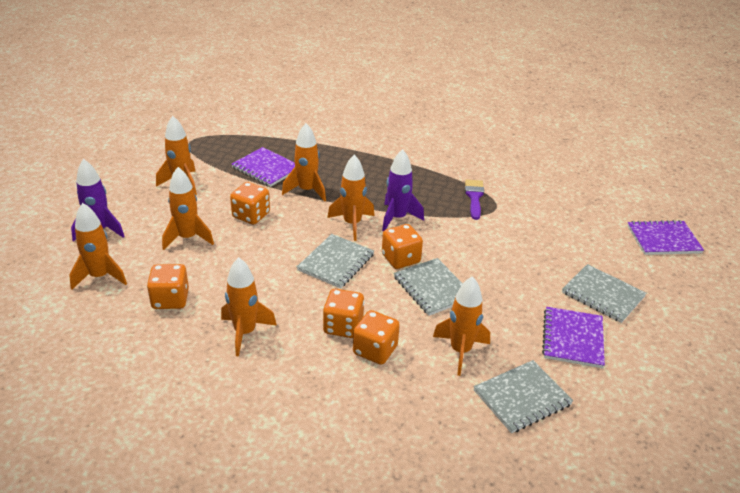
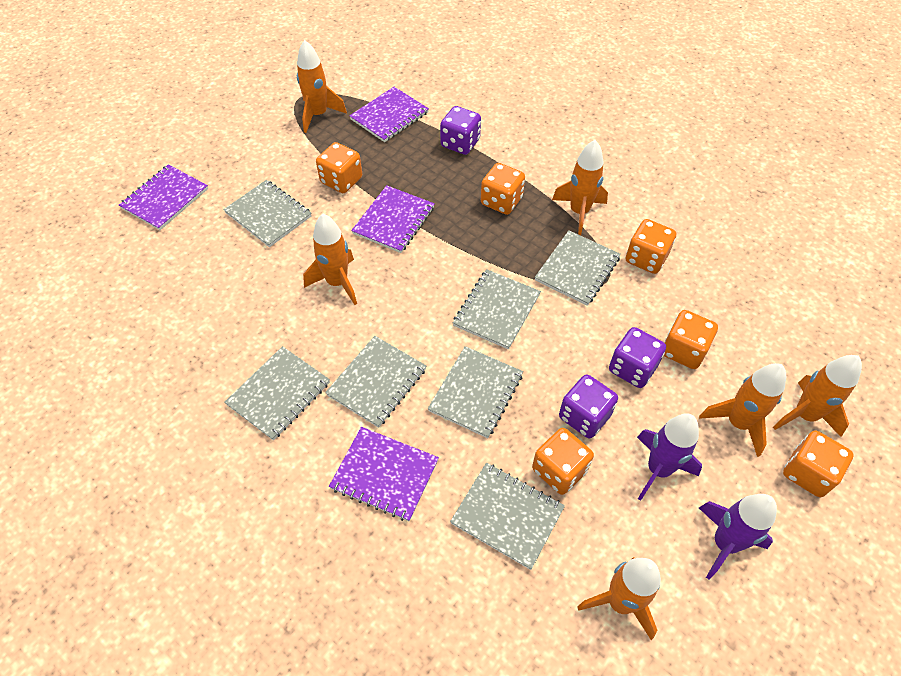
grey notebook: [297,234,374,288] [394,258,463,316] [474,360,573,433] [562,264,647,323] = 4 -> [223,180,311,247] [225,346,330,440] [325,336,426,428] [428,346,523,438] [450,463,565,570] [453,269,541,349] [535,230,621,306] = 7
orange dice: [147,264,189,309] [230,182,270,224] [323,289,364,338] [353,310,400,365] [382,224,423,269] = 5 -> [316,142,362,193] [481,163,525,215] [532,428,594,495] [626,219,676,274] [664,310,718,369] [783,431,854,497] = 6
orange rocket: [69,203,127,290] [156,116,197,195] [162,167,214,250] [221,257,277,357] [282,123,326,202] [327,154,375,241] [433,276,490,376] = 7 -> [297,40,347,133] [303,213,357,305] [552,140,608,235] [578,557,661,640] [699,363,786,457] [773,355,862,437] = 6
purple brush: [465,179,484,220] = 1 -> none = 0
purple dice: none = 0 -> [440,106,481,155] [559,374,618,438] [609,327,666,388] = 3
purple notebook: [232,147,295,187] [542,307,605,368] [627,220,704,255] = 3 -> [119,164,208,230] [329,427,439,521] [349,87,429,142] [351,185,435,253] = 4

